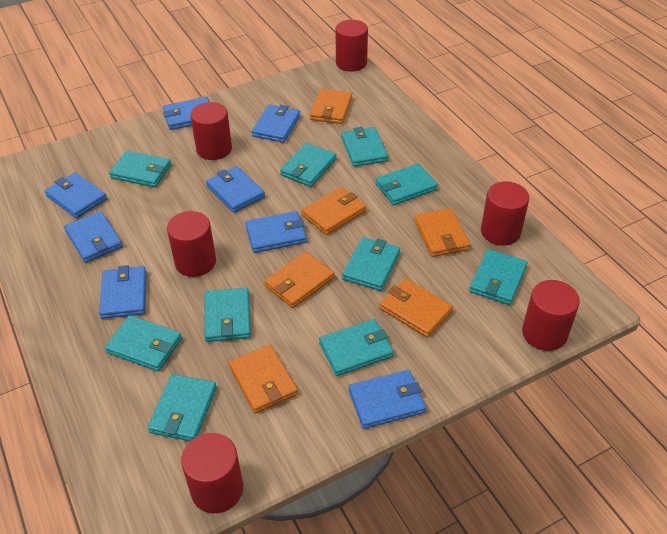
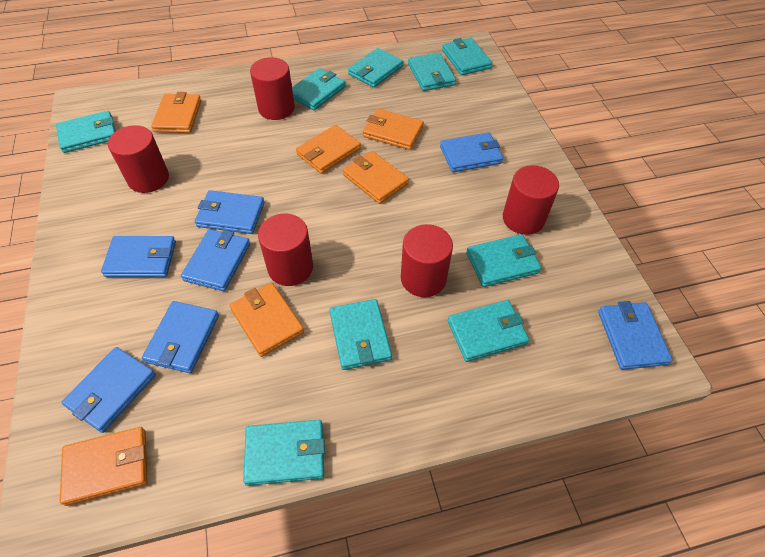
blue wallet: [44,172,107,218] [64,211,123,263] [99,265,147,319] [163,97,209,130] [206,166,265,213] [245,211,307,253] [251,105,300,143] [349,370,426,429] = 8 -> [61,347,156,433] [101,236,176,277] [142,301,219,373] [181,229,250,291] [195,190,265,234] [440,132,503,172] [598,301,672,370] = 7
red cylinder: [167,211,216,277] [181,433,243,513] [190,102,232,160] [336,20,368,72] [481,181,529,246] [522,280,580,351] = 6 -> [108,125,169,193] [250,57,295,120] [258,214,313,286] [401,224,453,297] [503,165,559,235] = 5
turquoise wallet: [105,315,182,372] [109,151,171,187] [147,374,217,441] [204,288,251,342] [280,143,336,187] [319,319,394,376] [341,127,388,167] [342,237,400,291] [375,163,438,205] [469,249,527,305] = 10 -> [56,111,116,153] [243,420,325,486] [292,68,346,111] [330,299,392,370] [348,48,403,88] [408,53,456,91] [442,38,492,75] [448,300,529,362] [466,234,541,287] = 9

